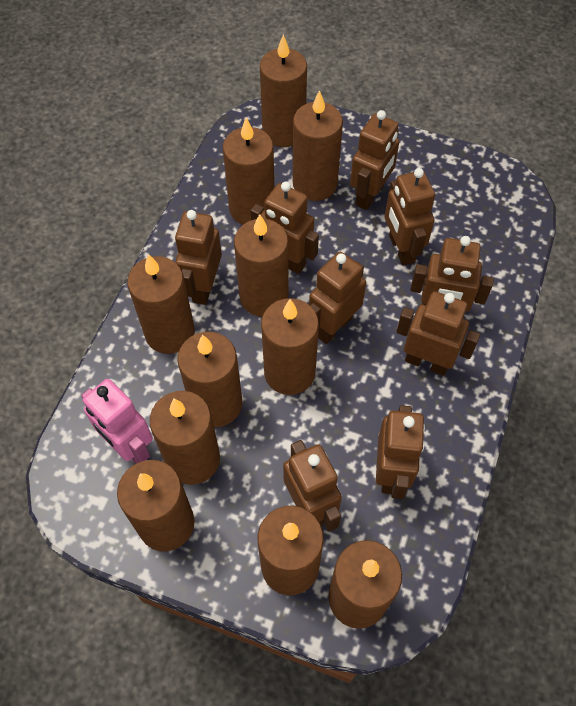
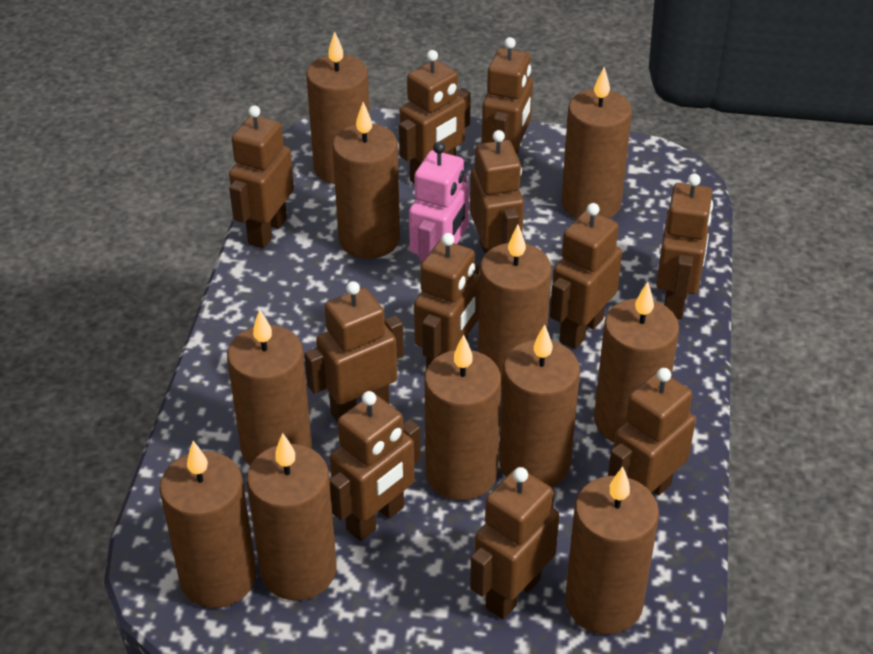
brown robot: [175,210,222,305] [250,182,319,274] [283,440,342,531] [309,252,366,344] [350,110,400,210] [376,405,425,499] [385,168,435,266] [396,291,480,376] [410,236,493,311] = 9 -> [229,105,294,248] [304,281,404,423] [330,391,421,541] [399,50,471,184] [414,233,480,369] [470,130,524,253] [470,467,559,619] [482,37,533,154] [550,203,622,349] [608,368,696,496] [656,174,713,320] = 11

